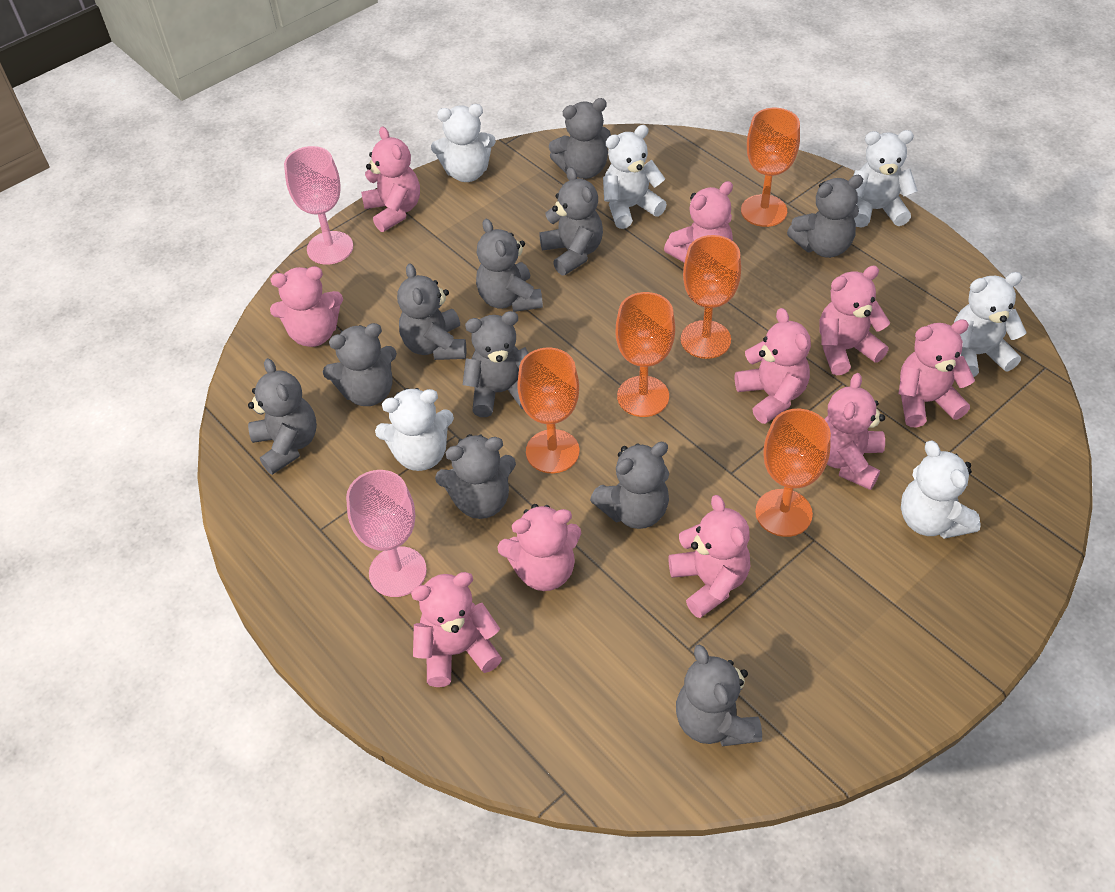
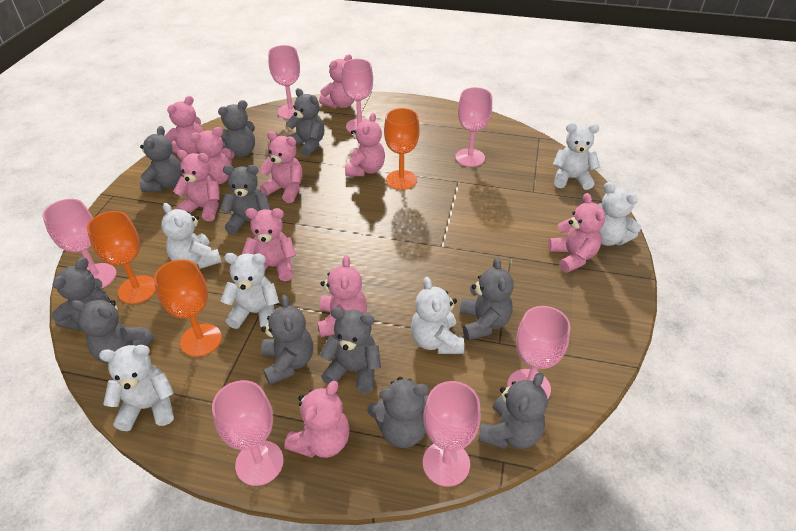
orange goblet: [517,348,580,473] [615,292,675,417] [681,235,741,359] [741,108,800,227] [755,409,831,537] = 5 -> [87,211,156,304] [154,259,222,357] [384,108,420,190] = 3
pink goblet: [284,146,353,265] [346,470,427,597] = 2 -> [42,199,117,288] [212,380,284,486] [268,45,300,119] [341,59,373,133] [423,381,481,487] [455,87,492,167] [507,306,571,400] = 7

